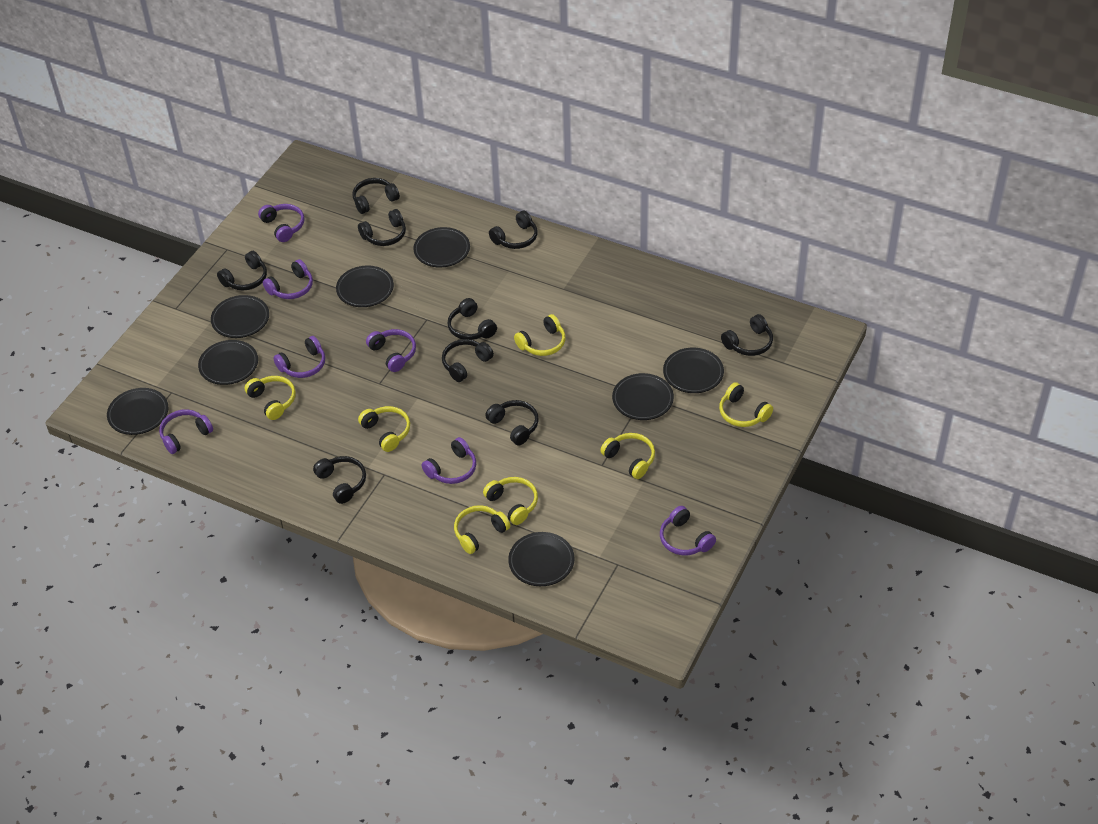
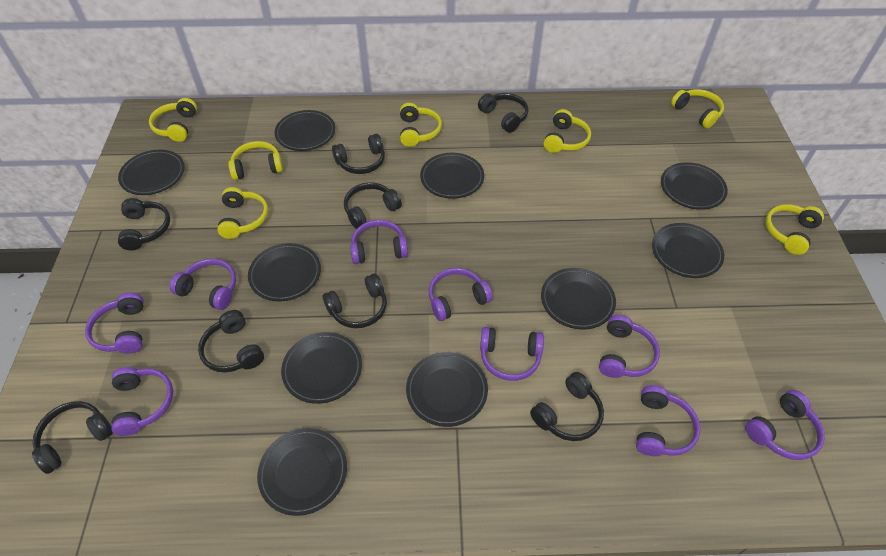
black headphones: [217,251,267,291] [313,456,366,504] [352,178,400,214] [358,209,406,246] [442,339,494,382] [447,298,497,340] [485,400,539,446] [489,211,537,249] [721,314,773,356] = 9 -> [32,401,113,474] [118,198,170,251] [198,310,264,372] [322,273,387,328] [332,134,385,174] [344,182,402,229] [478,93,528,133] [530,372,604,441] = 8
black plate: [107,388,168,435] [198,340,258,385] [211,295,269,338] [336,265,394,307] [413,227,470,267] [508,532,575,586] [612,373,674,420] [663,348,724,393] = 8 -> [118,150,185,195] [248,243,321,301] [257,428,347,516] [275,110,335,151] [281,332,362,404] [406,352,488,427] [420,153,484,199] [541,268,616,330] [652,223,724,278] [661,162,728,210] = 10
purple headphones: [159,409,213,454] [258,204,305,242] [263,259,313,299] [273,336,325,378] [366,329,416,372] [422,437,476,484] [660,506,716,555] = 7 -> [85,292,144,354] [111,367,173,436] [170,259,236,310] [350,220,408,264] [429,268,493,321] [480,327,544,381] [599,315,660,378] [636,385,700,456] [745,390,825,460] = 9

